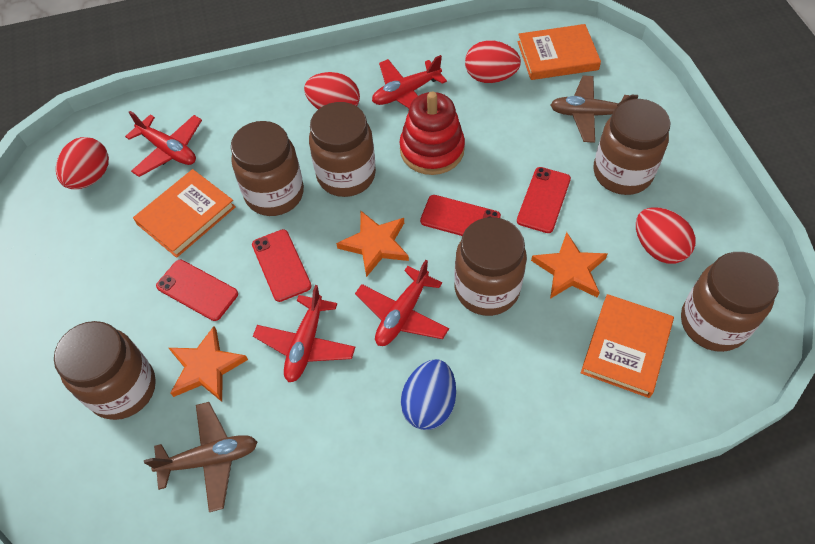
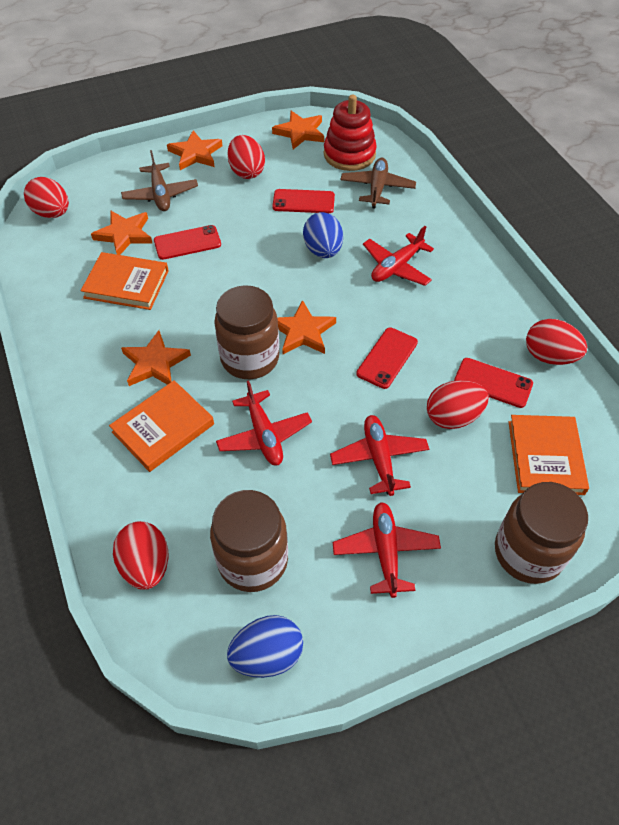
blue egg: [400,359,456,430] = 1 -> [227,615,303,678] [303,212,343,258] = 2
brown jar: [54,321,156,420] [231,121,304,216] [309,102,376,197] [454,217,527,316] [593,99,670,195] [681,252,779,352] = 6 -> [210,490,288,592] [214,285,279,379] [495,482,588,584] = 3
orange star: [169,326,248,402] [336,211,409,277] [531,232,608,299] = 3 -> [91,210,153,255] [121,330,191,386] [167,130,222,170] [272,111,324,149] [277,300,336,354] = 5
red egg: [56,137,109,189] [304,72,360,109] [465,40,521,83] [636,207,696,264] = 4 -> [24,177,69,218] [113,521,168,590] [227,135,265,179] [427,380,489,429] [526,319,587,365] = 5

